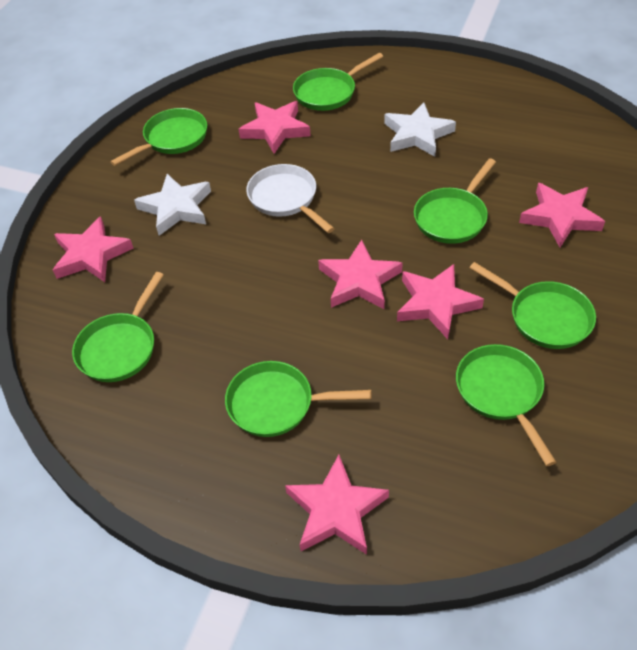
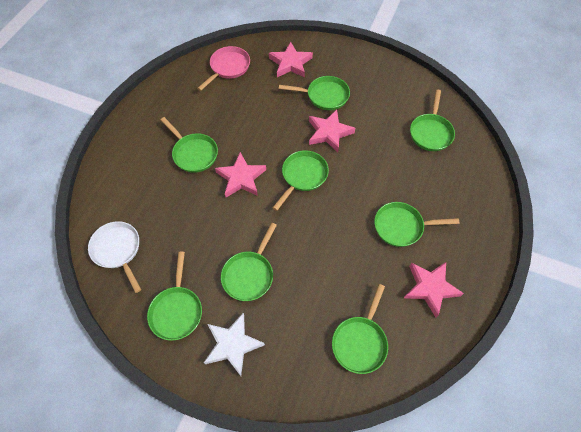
green pan: [72,272,164,382] [110,108,207,166] [225,361,372,437] [293,53,383,111] [414,158,496,244] [456,344,556,466] [470,262,596,349] = 7 -> [147,252,202,341] [161,117,218,173] [221,223,277,301] [273,150,329,211] [279,76,350,110] [332,284,388,374] [374,202,459,247] [410,90,455,151] = 8
pink pan: none = 0 -> [197,46,250,91] = 1
pink star: [53,216,134,282] [239,101,311,154] [285,455,389,555] [318,240,403,309] [397,264,484,339] [519,183,605,247] = 6 -> [215,152,266,197] [269,42,313,77] [309,109,355,152] [404,262,464,317] = 4
white star: [134,174,211,236] [384,102,456,157] = 2 -> [204,313,265,376] = 1

